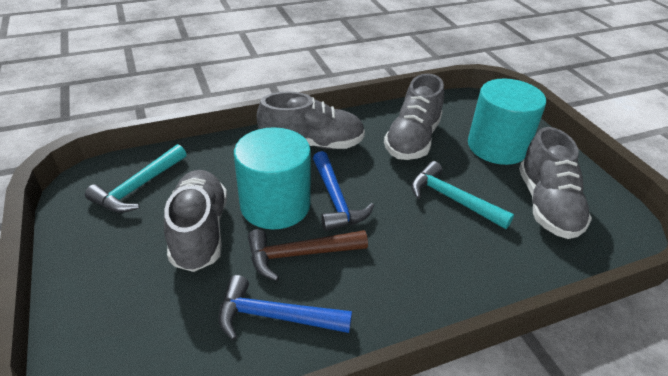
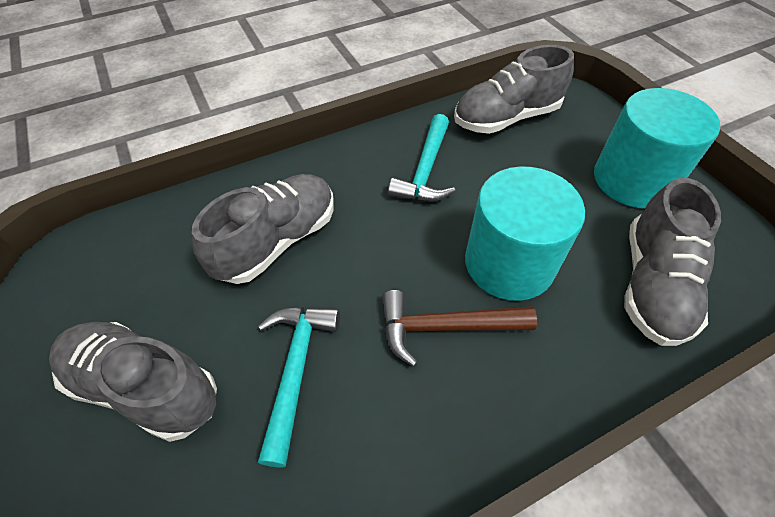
blue hammer: [218,275,352,341] [313,151,374,231] = 2 -> none = 0

